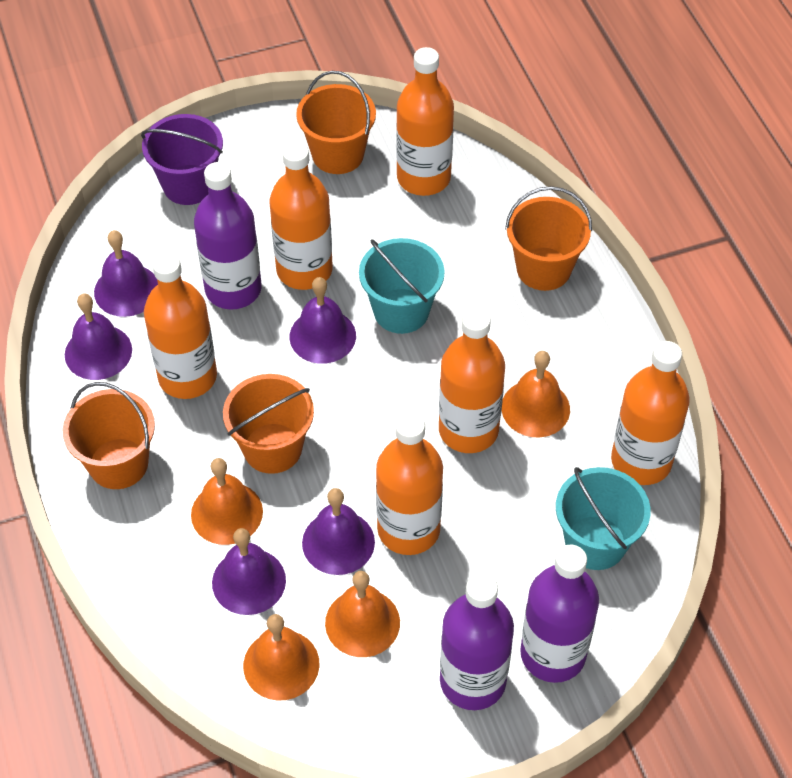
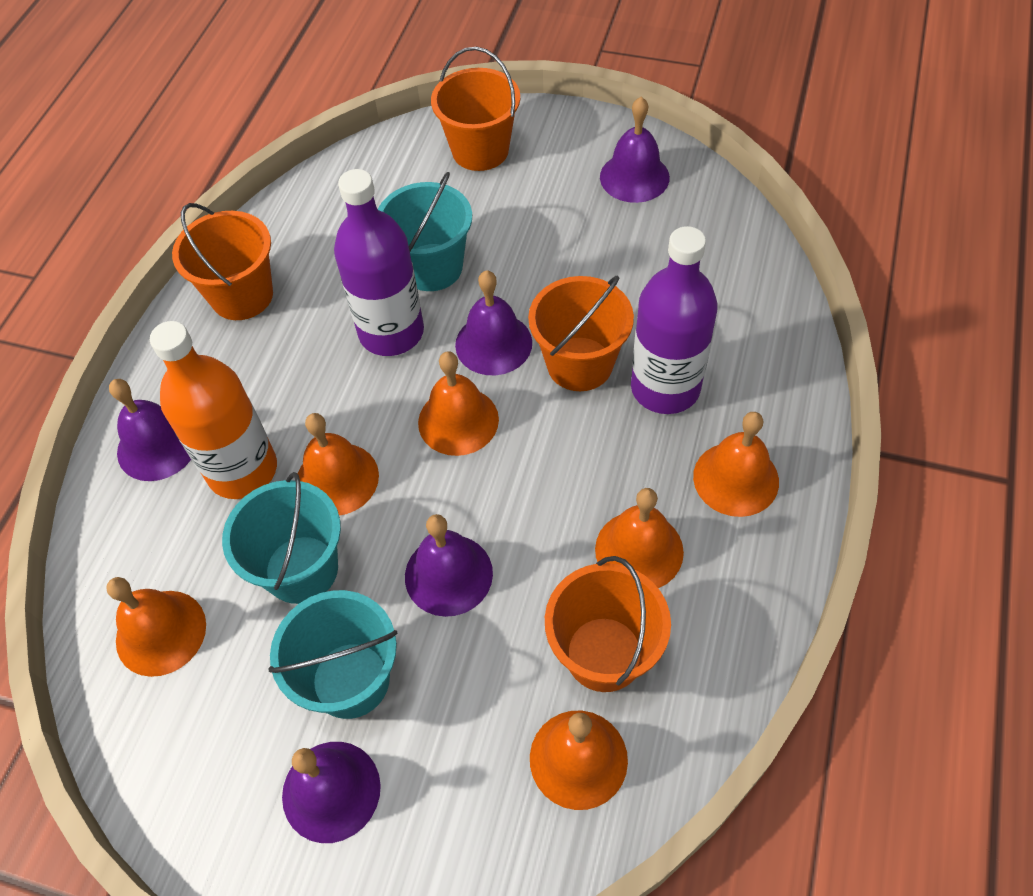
orange bell: [191,458,263,545] [243,614,319,701] [325,571,400,657] [502,351,570,437] = 4 -> [106,577,206,677] [298,413,379,516] [418,351,499,456] [530,711,628,810] [595,488,684,588] [693,412,779,517] = 6
orange bottle: [144,253,217,399] [270,142,333,290] [376,413,443,555] [396,47,454,196] [439,308,505,453] [611,341,690,485] = 6 -> [150,321,277,499] = 1
purple bottle: [194,162,262,310] [440,573,514,710] [520,545,599,683] = 3 -> [334,169,424,356] [631,226,718,414] = 2
purple bucket: [141,114,223,205] = 1 -> none = 0
turquoise bucket: [359,238,445,334] [556,467,651,570] = 2 -> [222,472,341,604] [268,590,397,719] [378,172,472,291] = 3

